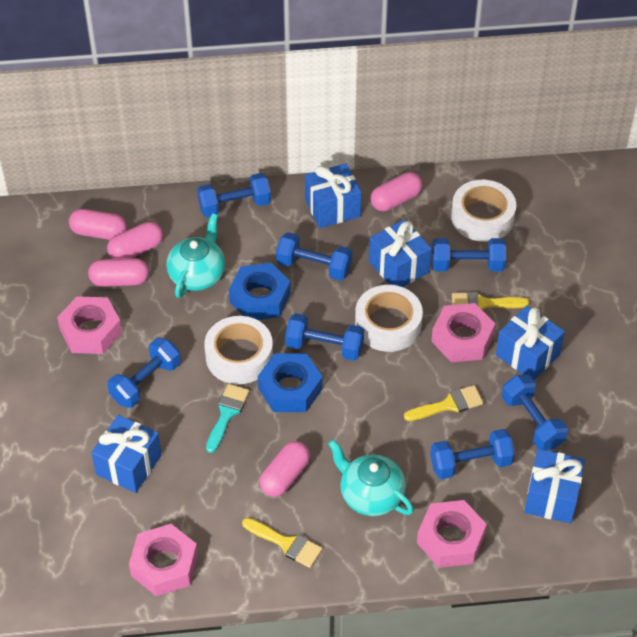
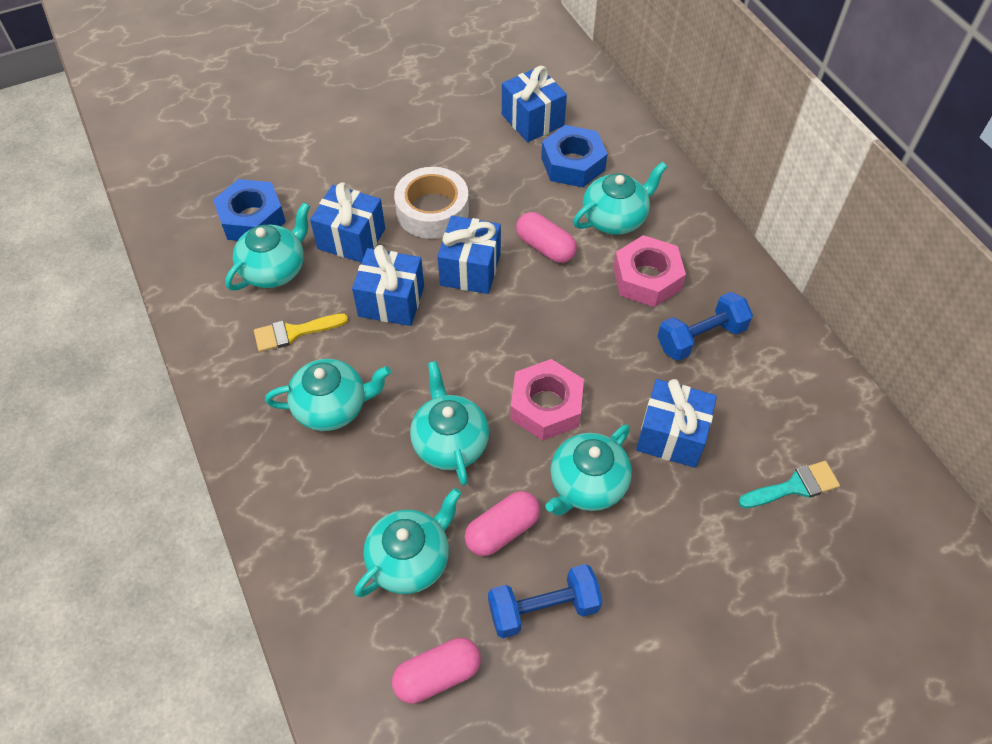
blue dumbbell: [108,338,181,408] [197,173,271,218] [276,232,352,281] [285,313,364,361] [430,429,515,479] [432,238,506,272] [502,375,568,450] = 7 -> [488,564,603,638] [657,292,753,361] = 2
pink capsule: [69,209,127,240] [88,258,149,287] [107,222,163,259] [259,441,310,497] [370,172,423,211] = 5 -> [392,638,481,704] [465,491,540,556] [516,212,577,263] = 3
pink nut: [57,296,122,354] [129,524,198,596] [417,500,487,568] [431,303,495,362] = 4 -> [510,359,584,441] [613,235,686,307] = 2
turquoise teapot: [166,213,225,298] [328,439,414,516] = 2 -> [225,202,310,290] [265,359,391,431] [354,488,461,597] [410,361,489,486] [545,424,632,515] [573,162,667,235] = 6
white tape: [204,316,273,384] [355,285,423,352] [451,180,516,242] = 3 -> [394,167,469,239] = 1
yellow brush: [242,518,322,568] [404,385,483,421] [452,292,529,310] = 3 -> [254,313,348,352] = 1

